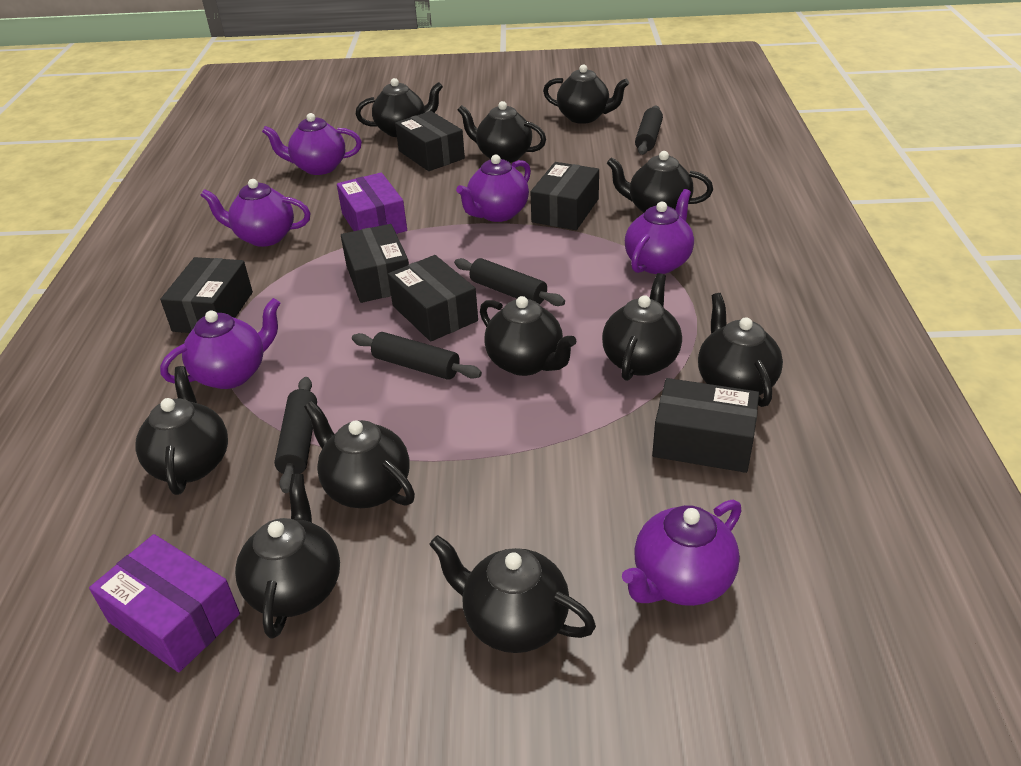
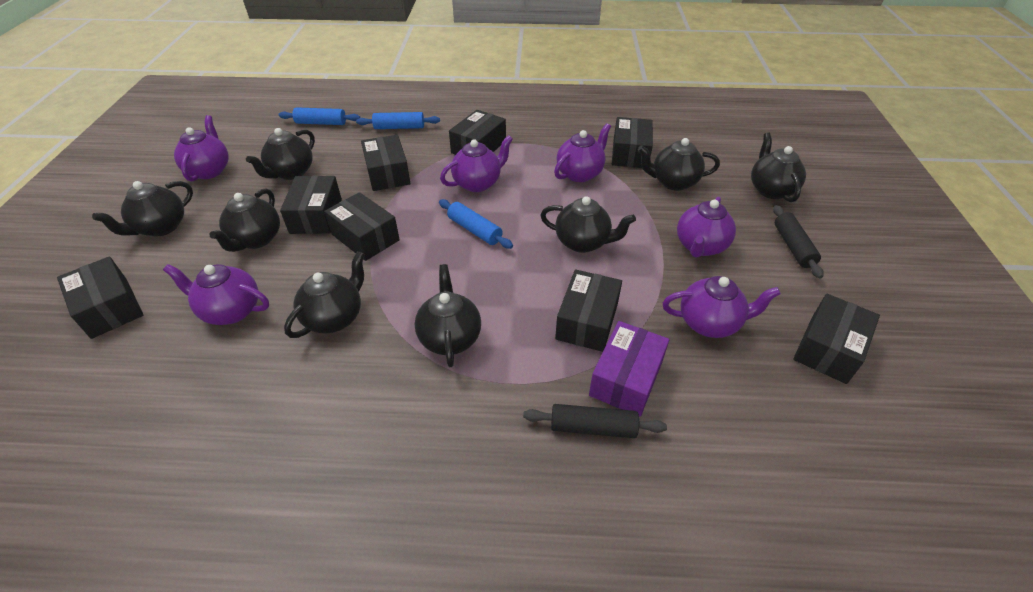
black box: [160,257,253,333] [341,224,409,303] [388,255,478,341] [395,111,465,171] [531,162,599,230] [652,378,759,473] = 6 -> [57,256,143,339] [280,176,342,234] [324,192,400,261] [361,135,411,191] [449,110,506,155] [555,270,622,352] [612,117,653,168] [793,294,880,384] = 8
black rolling pin: [274,377,317,493] [352,332,482,380] [454,258,565,306] [635,105,663,155] = 4 -> [523,404,667,438] [773,205,824,279] = 2
black teapot: [135,366,228,495] [235,474,340,639] [304,401,415,508] [356,78,443,137] [429,535,596,653] [458,101,546,163] [480,296,576,376] [543,64,629,124] [602,273,682,381] [607,151,713,213] [698,293,783,407] = 11 -> [92,181,193,237] [209,188,280,252] [246,128,315,180] [284,251,365,338] [415,264,481,367] [541,196,636,253] [638,138,720,191] [751,133,806,202] = 8
blue rolling pin: none = 0 -> [279,107,360,125] [356,112,440,129] [439,199,513,249] = 3
purple box: [89,534,240,672] [337,172,407,234] = 2 -> [589,321,669,417] = 1

